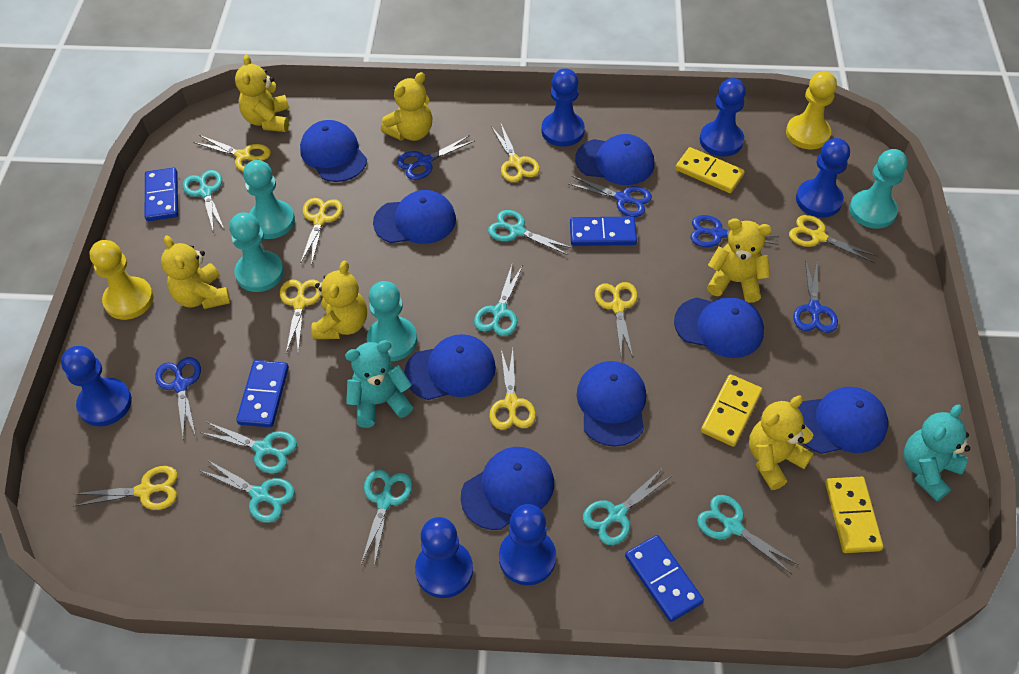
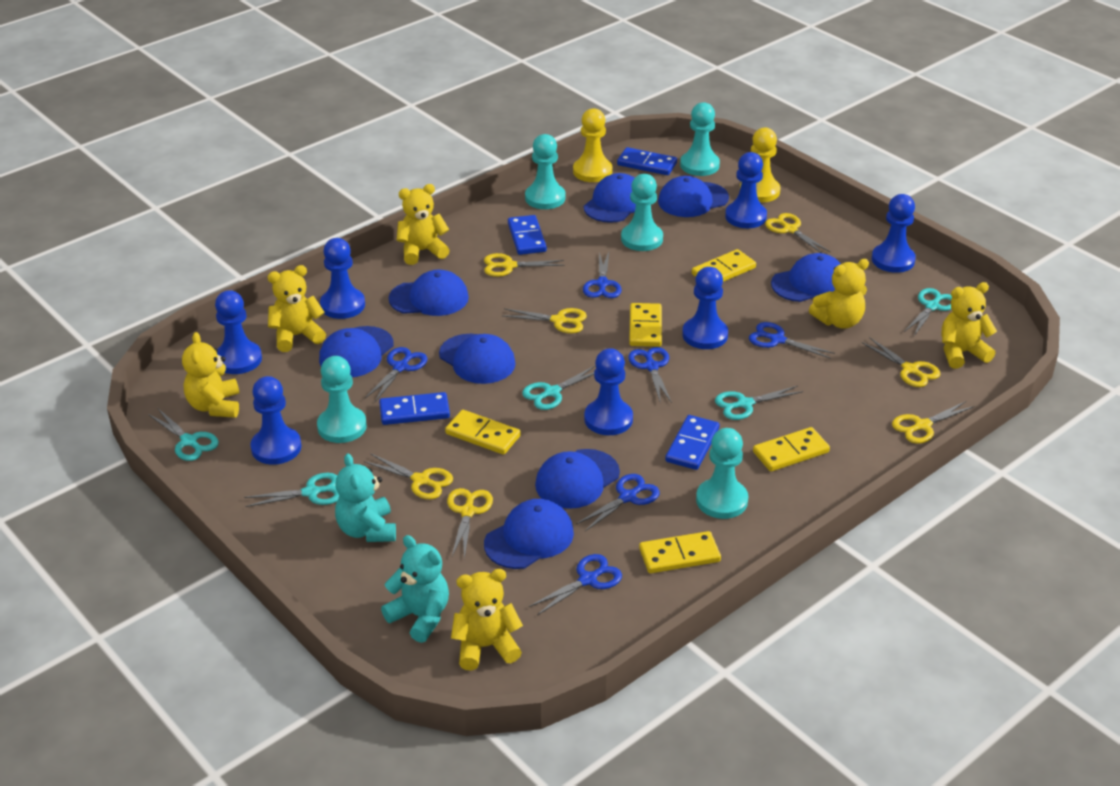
blue pawn: [61,346,132,426] [415,517,473,598] [499,504,556,585] [542,69,585,146] [700,78,746,157] [796,138,850,217] = 6 -> [215,290,262,374] [250,376,301,465] [320,238,365,319] [584,348,633,435] [682,267,728,349] [725,152,767,228] [872,194,916,273] = 7
blue scissors: [155,357,201,440] [397,135,474,180] [568,176,652,217] [690,215,779,247] [793,260,838,333] = 5 -> [365,347,428,403] [529,554,622,615] [576,474,660,531] [583,252,622,298] [628,347,672,404] [749,322,835,359] = 6
turquoise pawn: [229,212,284,292] [243,160,295,239] [367,281,417,361] [849,149,908,229] = 4 -> [317,356,367,443] [525,134,566,209] [621,174,663,251] [680,102,720,176] [696,428,748,519] = 5
turquoise scissors: [183,170,224,233] [199,460,295,523] [202,422,297,474] [361,470,412,567] [474,265,523,336] [488,210,572,255] [583,469,673,545] [697,495,799,574] = 8 -> [148,409,219,461] [244,473,339,507] [522,365,596,410] [715,386,803,420] [904,288,952,336] = 5
yellow domino: [675,147,745,193] [701,374,762,447] [825,477,883,553] = 3 -> [445,410,521,455] [629,303,662,347] [639,531,721,573] [692,249,756,282] [753,427,830,471] = 5
yellow scissors: [73,466,177,510] [193,135,271,171] [280,279,321,353] [300,198,343,265] [489,349,536,430] [491,124,540,182] [595,282,638,357] [789,215,878,263] = 8 -> [364,453,453,499] [447,488,493,559] [484,253,565,277] [502,308,587,333] [765,213,831,253] [862,337,941,387] [892,401,974,444] = 7

